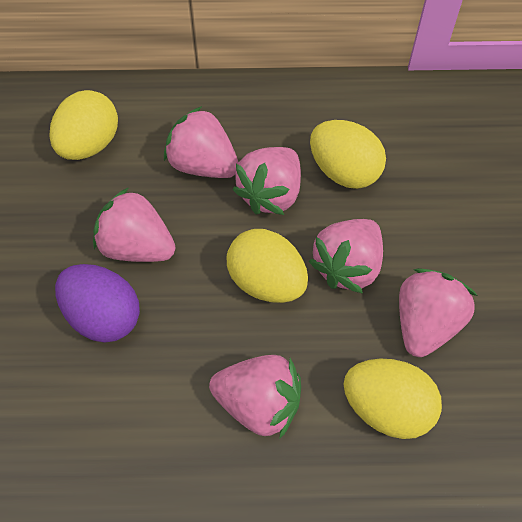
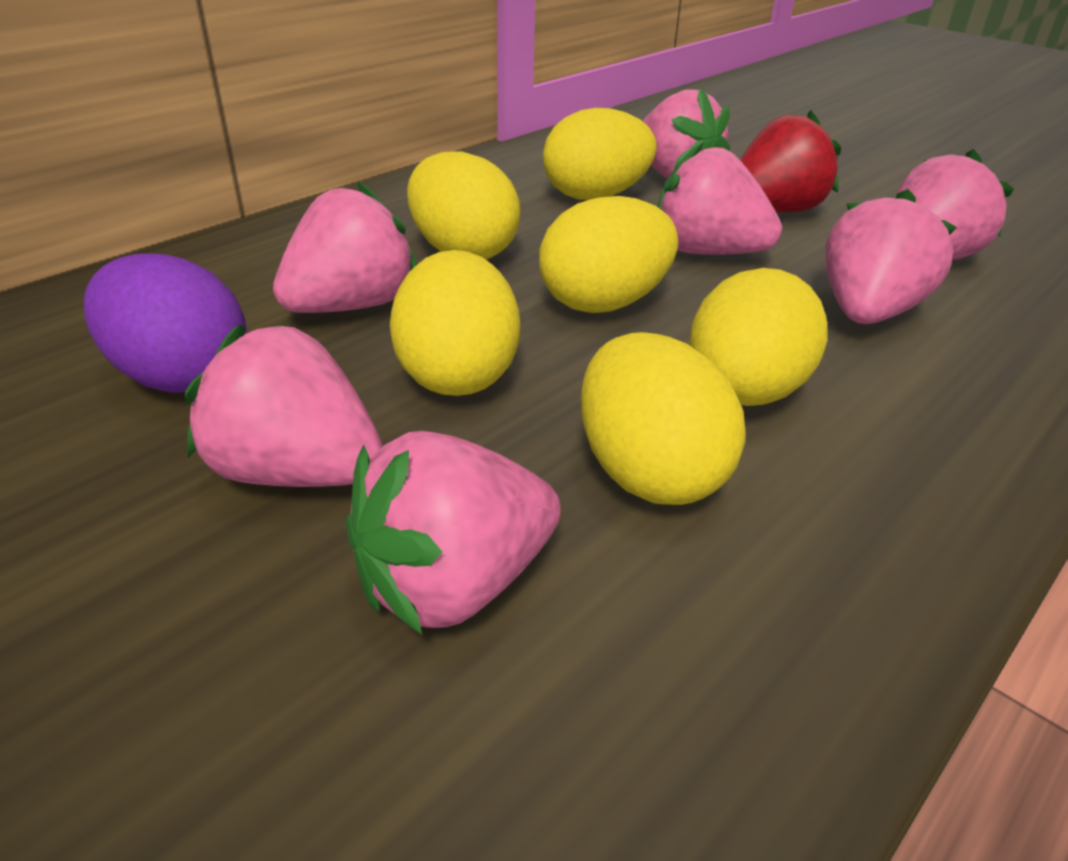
pink strawberry: [93,187,175,262] [164,106,239,178] [209,355,301,439] [233,147,301,215] [309,219,383,294] [399,268,478,357] = 6 -> [185,324,383,487] [273,182,417,313] [346,431,561,634] [643,88,730,179] [658,142,782,255] [825,189,957,324] [897,149,1014,260] = 7
red strawberry: none = 0 -> [740,110,841,213] = 1
yellow egg: [49,90,118,160] [227,229,308,303] [310,120,386,189] [344,359,442,439] = 4 -> [390,250,520,396] [407,151,521,259] [539,196,678,313] [543,108,657,200] [581,332,745,505] [689,268,828,406] = 6

